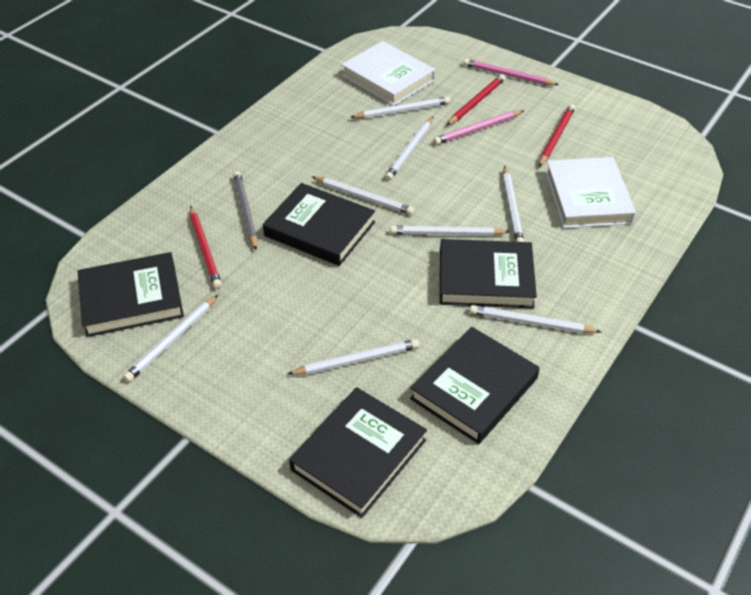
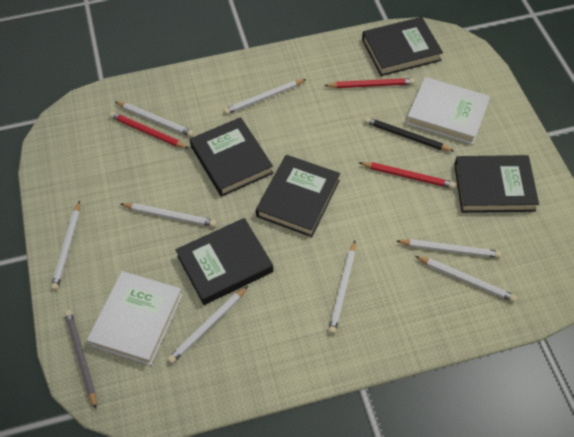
black pencil: none = 0 -> [365,117,454,151] = 1
pink pencil: [433,110,524,145] [463,59,559,85] = 2 -> none = 0

